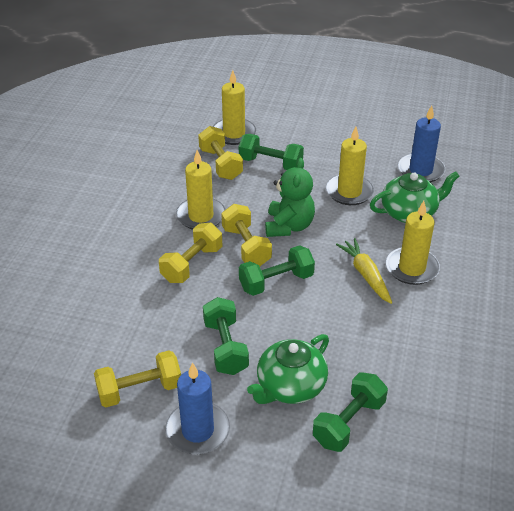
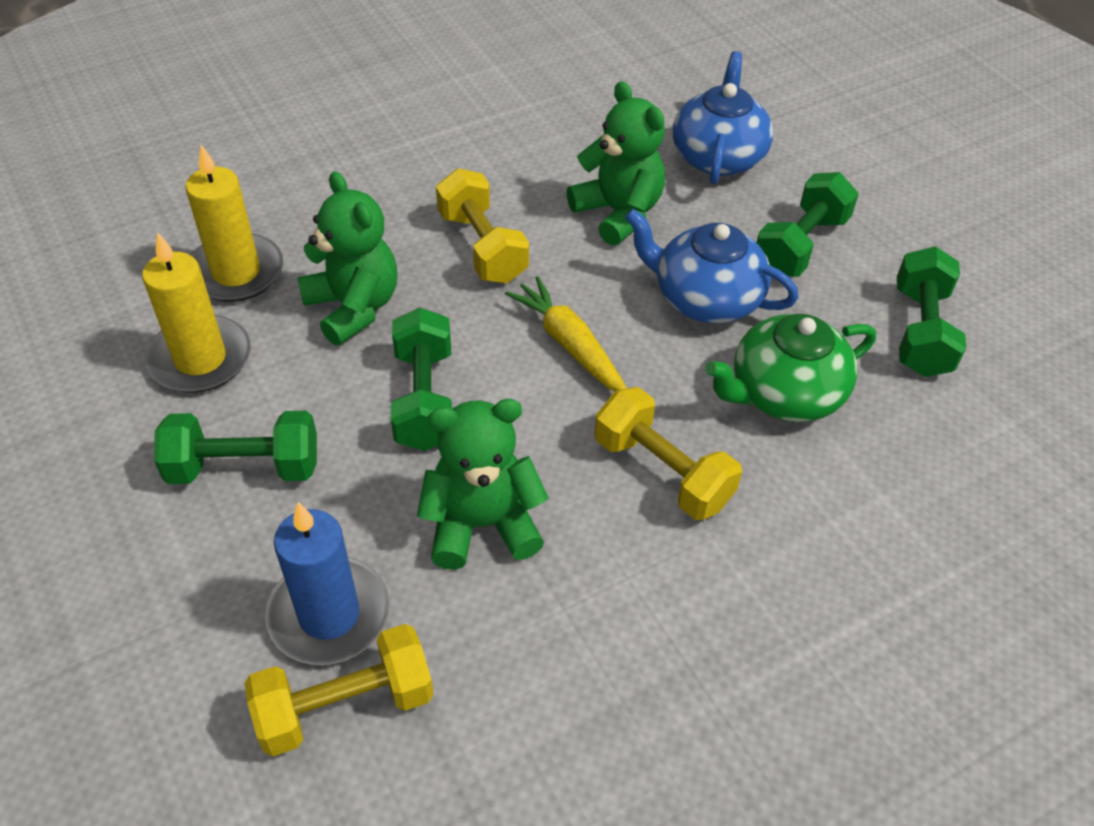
blue candle: [165,362,230,454] [398,106,445,182] = 2 -> [265,502,390,665] = 1
blue teapot: none = 0 -> [625,209,799,324] [673,51,773,184] = 2
green teapot: [247,334,329,404] [370,171,459,223] = 2 -> [705,314,876,422] = 1
green teddy bear: [265,158,315,237] = 1 -> [297,171,397,346] [417,399,548,570] [566,81,665,246] = 3
yellow candle: [176,150,226,230] [213,70,256,145] [326,127,374,205] [386,201,440,285] = 4 -> [142,232,251,393] [186,145,283,302] = 2
yellow dumbbell: [94,350,181,407] [159,223,222,283] [198,126,243,180] [221,204,272,266] = 4 -> [245,624,434,756] [436,168,529,283] [594,387,742,520] = 3

